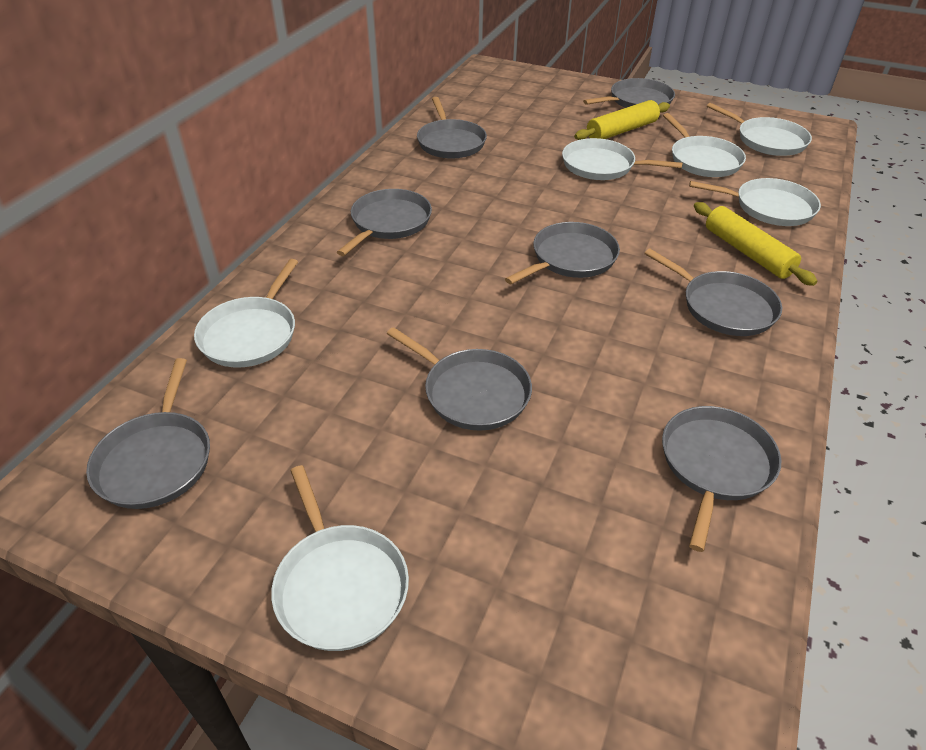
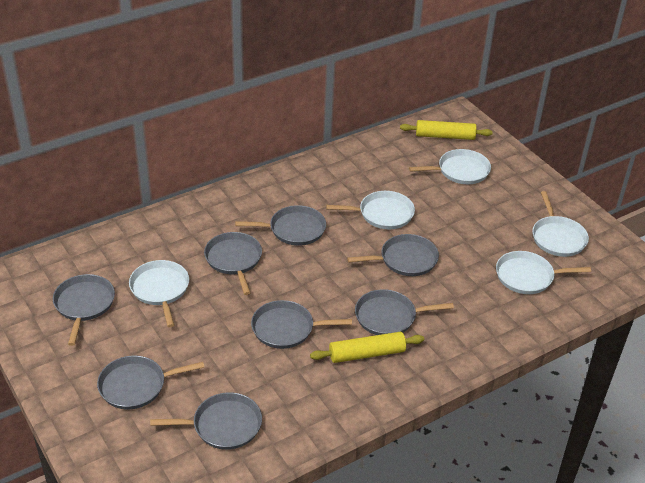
white pan: [194,259,298,368] [271,465,409,651] [562,138,683,180] [663,113,746,177] [689,178,821,226] [707,103,812,156] = 6 -> [129,260,189,327] [326,191,415,229] [409,149,491,184] [496,251,591,294] [532,191,589,257] = 5

